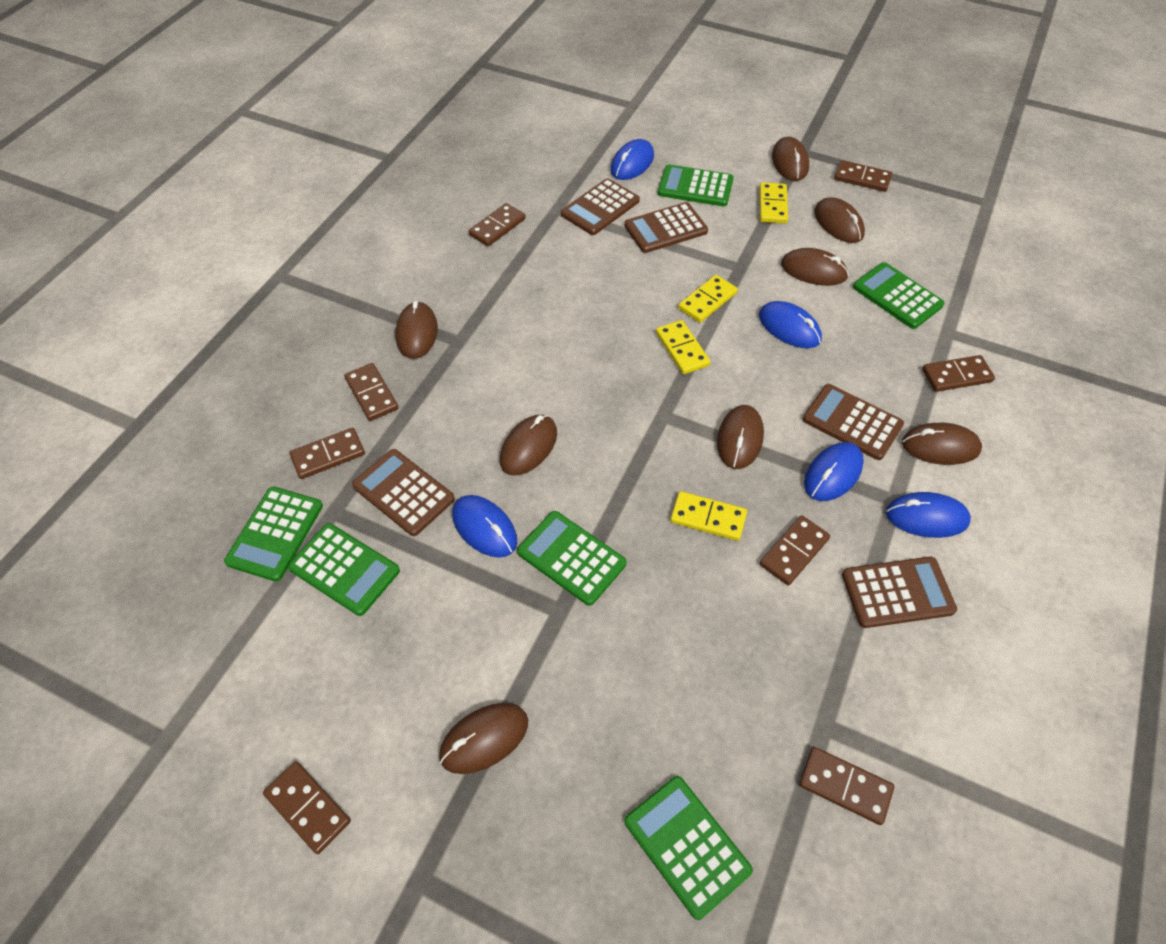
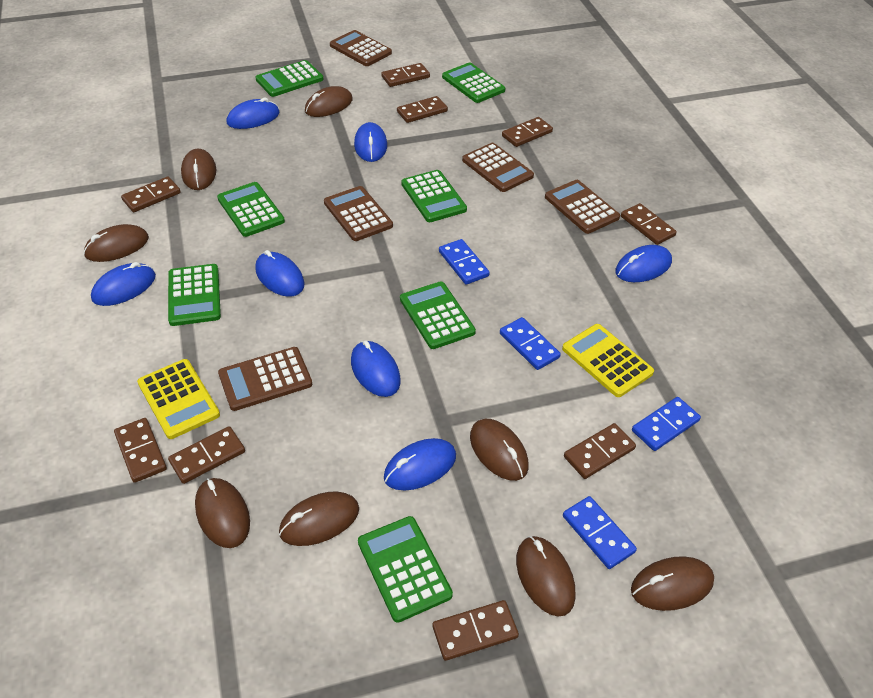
blue domino: none = 0 -> [439,239,490,285] [500,317,561,370] [563,496,637,569] [632,397,701,451] = 4
blue mouse: [452,495,517,558] [610,139,654,180] [759,301,822,348] [804,442,864,501] [886,492,971,538] = 5 -> [91,262,156,306] [226,98,279,129] [255,250,304,297] [351,341,401,397] [354,122,387,162] [384,438,456,490] [615,245,672,282] = 7
brown domino: [263,761,351,854] [290,428,365,479] [344,363,399,421] [469,203,526,246] [760,515,830,585] [799,747,894,825] [834,160,892,192] [922,355,995,392] = 8 -> [114,418,167,483] [121,177,181,212] [168,426,245,484] [381,63,430,87] [397,96,448,123] [432,600,519,661] [502,117,553,147] [564,423,636,479] [621,203,677,245] = 9
green calculator: [224,487,323,582] [288,523,400,616] [517,511,626,606] [624,776,753,920] [658,164,734,206] [853,262,945,329] = 6 -> [168,264,221,326] [217,182,285,237] [256,60,324,97] [358,516,453,623] [400,281,476,349] [401,170,467,222] [442,62,505,103] = 7
yellow calculator: none = 0 -> [137,359,220,439] [562,324,654,397] = 2
yellow domino: [656,320,710,374] [670,491,747,541] [678,275,738,323] [759,182,788,224] = 4 -> none = 0

